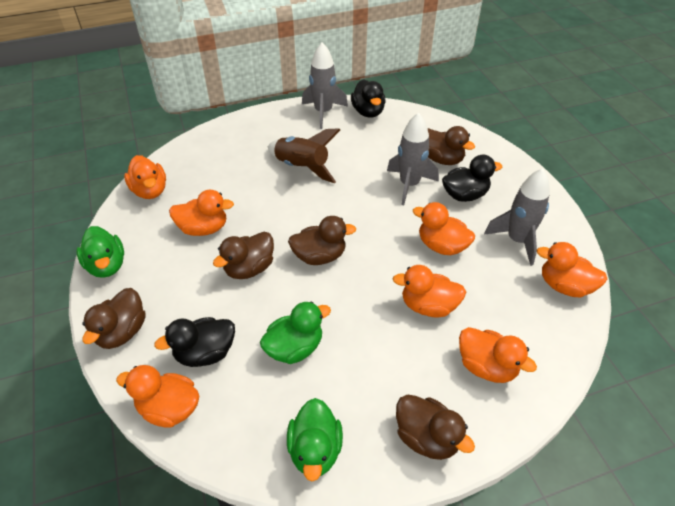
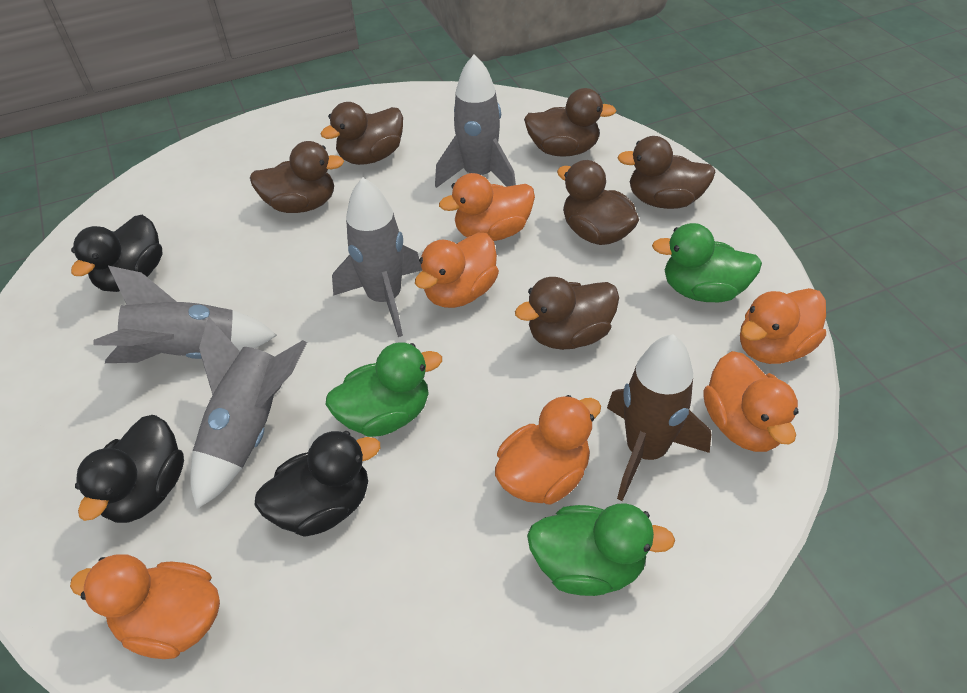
brown duck: [82,288,146,349] [213,232,274,279] [288,216,356,265] [396,395,475,460] [427,126,475,165] = 5 -> [250,141,344,213] [321,102,403,165] [515,277,619,350] [524,88,617,157] [557,160,639,245] [617,136,716,209] = 6
grey rocket: [302,42,348,129] [387,113,439,205] [484,168,550,266] = 3 -> [94,266,277,363] [190,316,307,510] [332,177,422,337] [435,55,516,188] = 4
orange duck: [116,365,199,428] [124,155,166,199] [169,190,234,236] [392,265,466,318] [413,202,475,255] [459,327,537,383] [537,242,607,297] = 7 -> [70,554,220,659] [415,233,499,308] [439,173,535,241] [495,395,601,504] [703,351,799,452] [740,288,826,364] = 6

